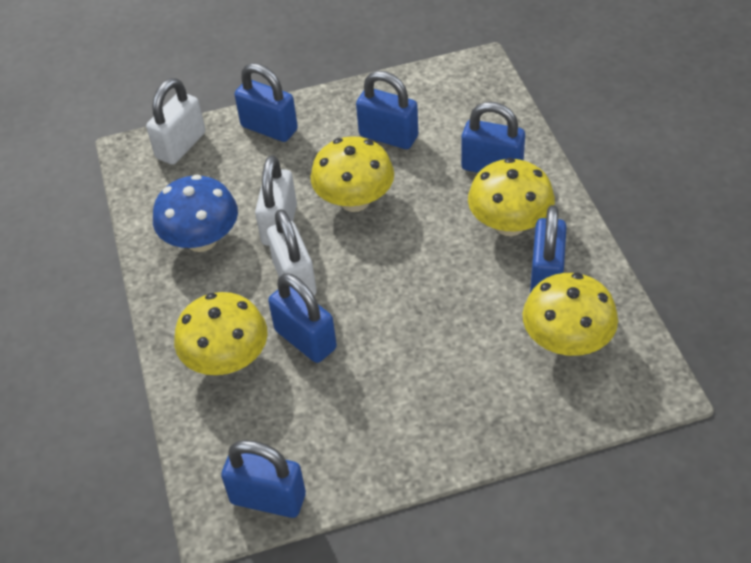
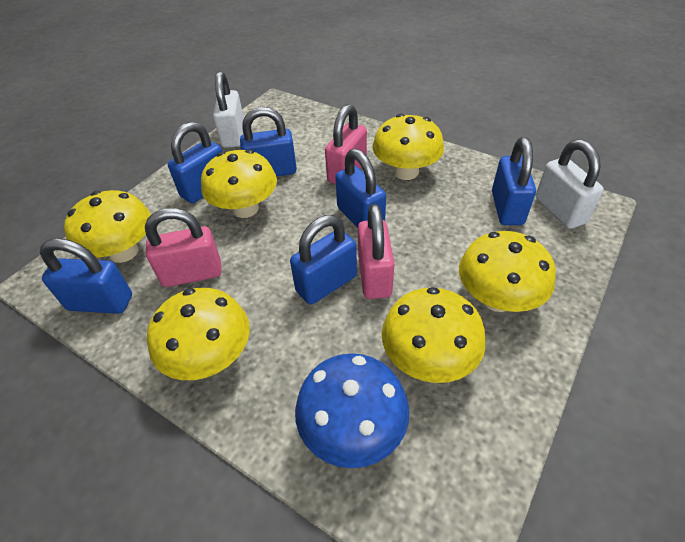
pink padlock: none = 0 -> [145,208,222,287] [325,104,367,184] [358,204,394,299] = 3
white padlock: [146,78,205,165] [255,155,297,246] [267,209,317,296] = 3 -> [213,71,244,148] [535,139,603,229] = 2
yellow mushroom: [174,292,268,375] [311,136,394,212] [468,158,555,236] [523,273,618,356] = 4 -> [64,190,151,263] [147,288,250,380] [201,149,277,218] [373,114,444,180] [382,287,486,383] [459,231,556,312] = 6

